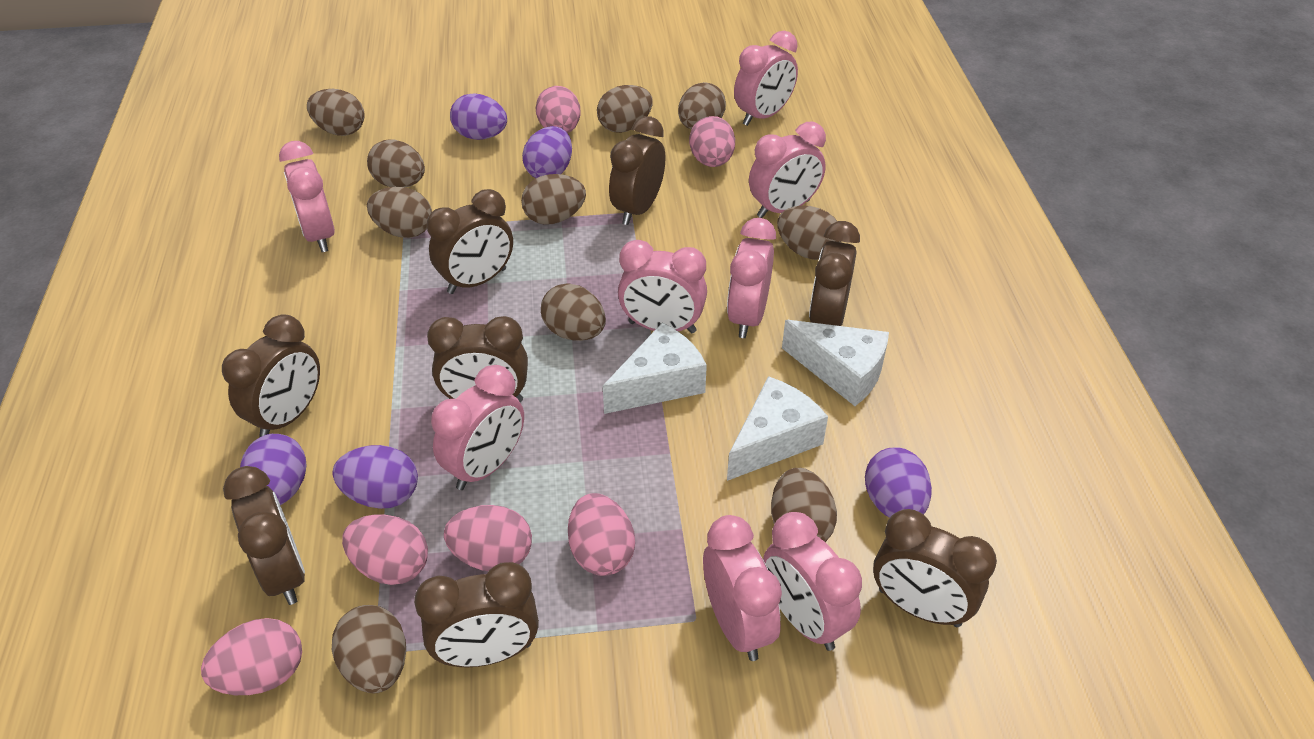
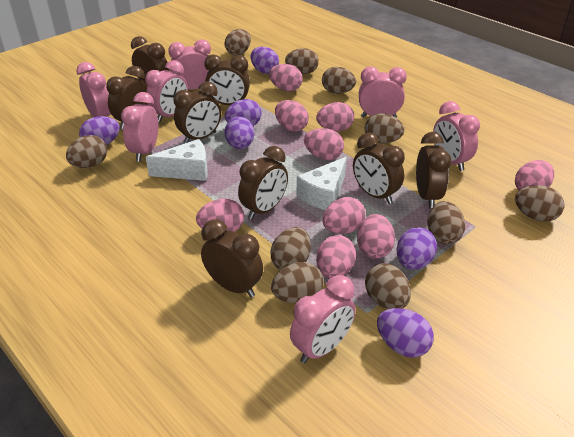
pink clock: [279,141,335,252] [431,365,524,490] [618,240,707,333] [703,515,782,661] [727,218,776,338] [734,31,798,126] [749,122,826,218] [763,512,862,651] = 8 -> [76,62,111,117] [121,92,158,162] [145,60,188,122] [168,39,211,90] [290,275,356,363] [359,66,407,118] [433,101,480,171] = 7
pink egg: [201,618,302,695] [342,515,428,585] [444,505,532,571] [536,86,581,133] [568,493,635,576] [689,116,735,167] = 6 -> [196,199,244,232] [269,64,303,91] [275,100,309,131] [304,128,344,160] [316,102,354,132] [316,235,356,278] [322,197,366,234] [357,214,395,259] [515,160,554,190] = 9
purple egg: [240,434,306,505] [332,445,418,509] [450,93,507,140] [522,126,572,178] [865,448,932,518] = 5 -> [79,116,120,145] [224,117,255,149] [225,99,261,126] [251,47,279,74] [377,308,434,358] [397,227,437,270] = 6
white cheese: [603,322,707,414] [727,376,828,481] [782,320,889,406] = 3 -> [146,139,208,181] [297,157,347,210] = 2

